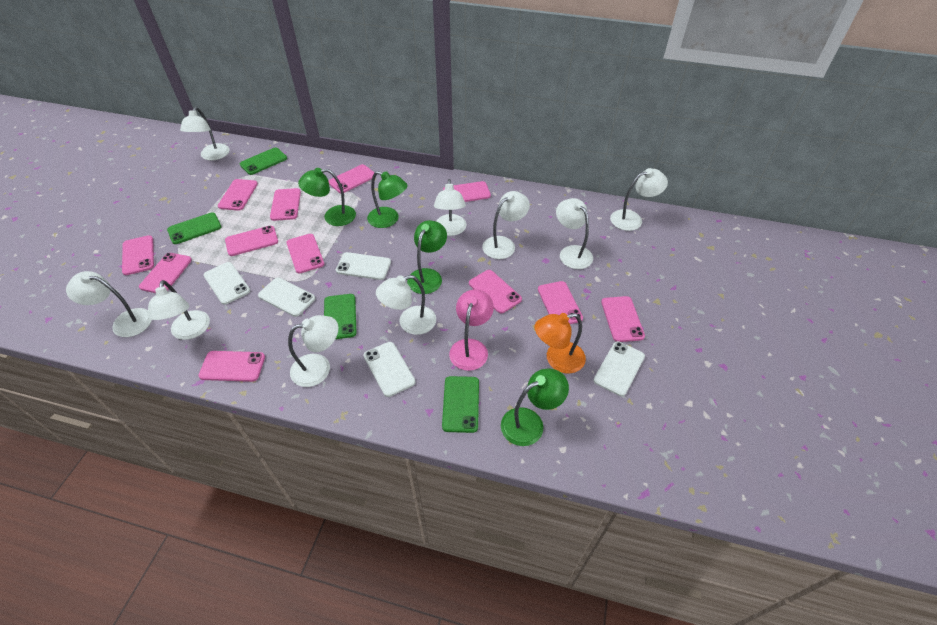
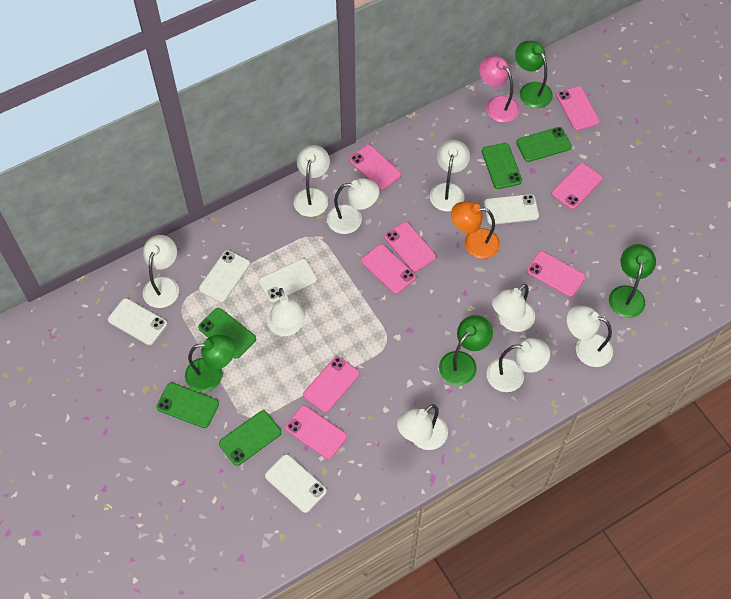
green phone: [167,213,221,244] [240,147,287,175] [324,294,357,339] [442,376,479,433] = 4 -> [156,383,219,428] [198,308,256,359] [219,410,281,466] [482,143,522,189] [516,127,572,162] = 5
pink phone: [122,235,154,275] [139,253,192,293] [198,351,265,382] [218,179,258,211] [225,226,278,256] [270,188,301,221] [286,234,324,273] [329,164,375,193] [443,181,491,202] [469,270,522,313] [538,281,583,324] [601,296,645,342] = 12 -> [285,405,347,459] [303,356,360,413] [349,145,401,190] [361,244,416,294] [384,222,436,272] [527,251,585,297] [551,163,603,209] [556,86,600,131] = 8

